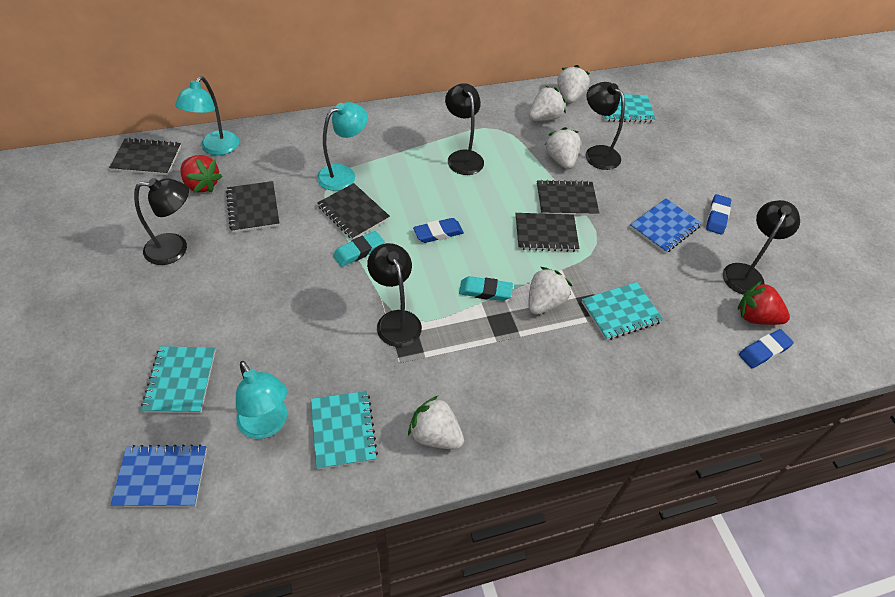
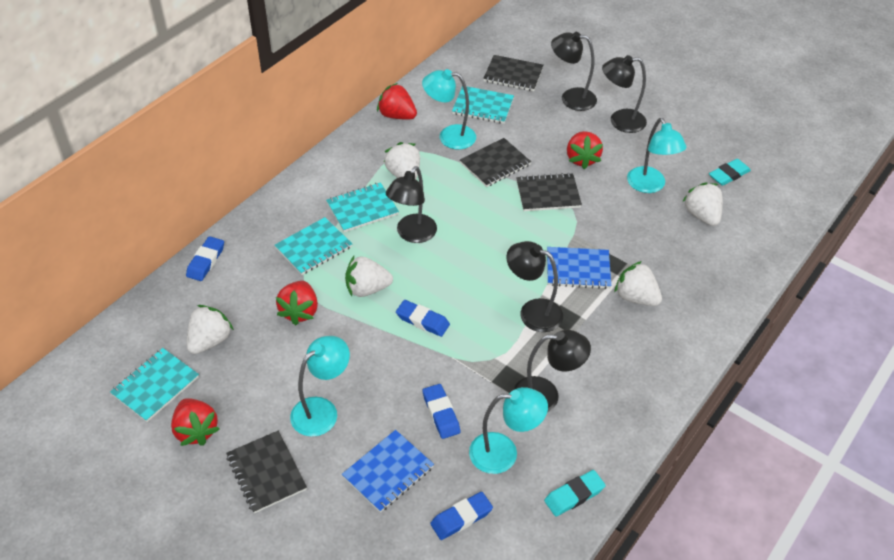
black notebook: [109,138,181,175] [226,181,280,233] [317,183,390,240] [515,213,580,252] [537,180,599,216] = 5 -> [226,431,307,513] [460,138,531,187] [483,55,544,91] [516,173,582,211] = 4
blue eraser: [413,218,464,243] [706,194,731,235] [739,329,794,368] = 3 -> [186,236,224,281] [396,300,450,337] [423,384,460,439] [430,492,493,540] = 4
red strawberry: [181,155,222,193] [738,281,790,325] = 2 -> [171,398,220,446] [276,281,318,325] [377,83,417,120] [567,131,603,169] = 4
turquoise lamp: [175,76,239,155] [236,361,287,439] [317,102,368,191] = 3 -> [290,336,350,437] [422,69,476,150] [469,387,548,474] [627,118,686,193] = 4

